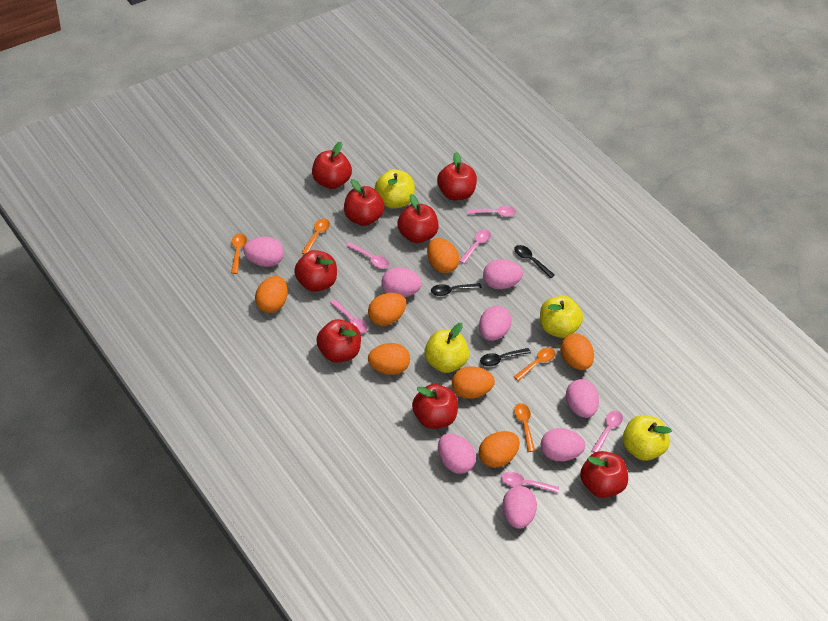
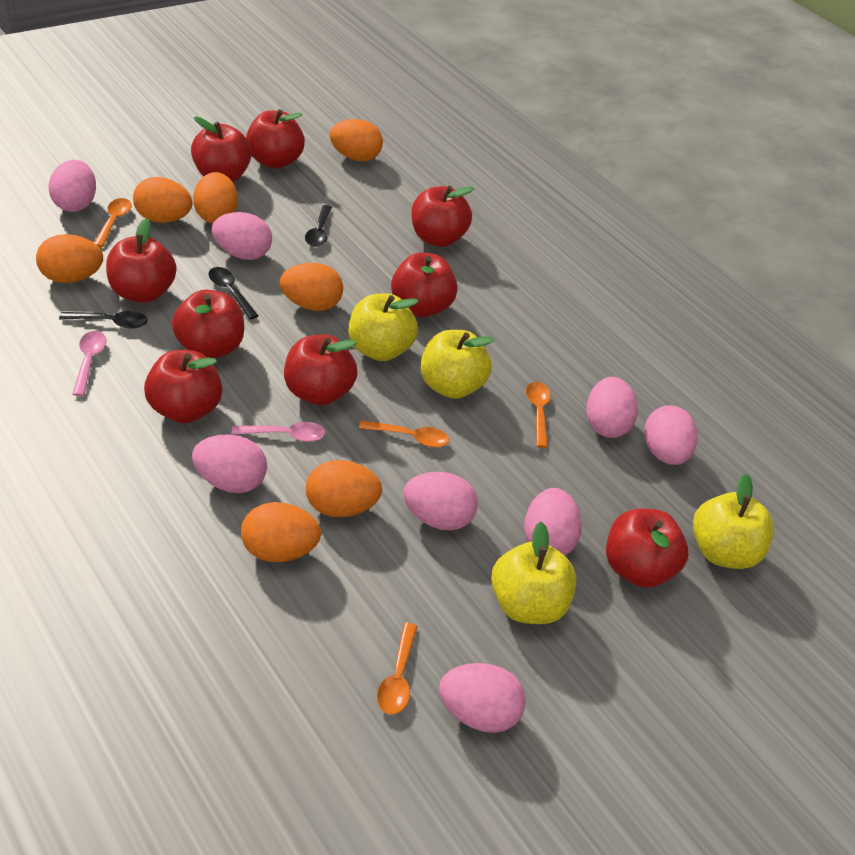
pink spoon: [330,299,368,333] [346,242,389,269] [459,230,491,264] [467,206,516,217] [501,472,559,493] [591,411,623,453] = 6 -> [72,331,106,396] [232,422,326,442] = 2
red apple: [294,250,337,292] [312,142,352,189] [316,319,361,363] [344,179,385,226] [398,194,439,243] [412,384,458,429] [437,152,477,200] [580,451,628,498] = 8 -> [106,218,176,303] [144,350,223,424] [172,290,244,358] [191,117,252,182] [246,109,305,169] [284,334,357,406] [391,253,457,317] [411,186,474,247] [606,508,689,588] = 9

